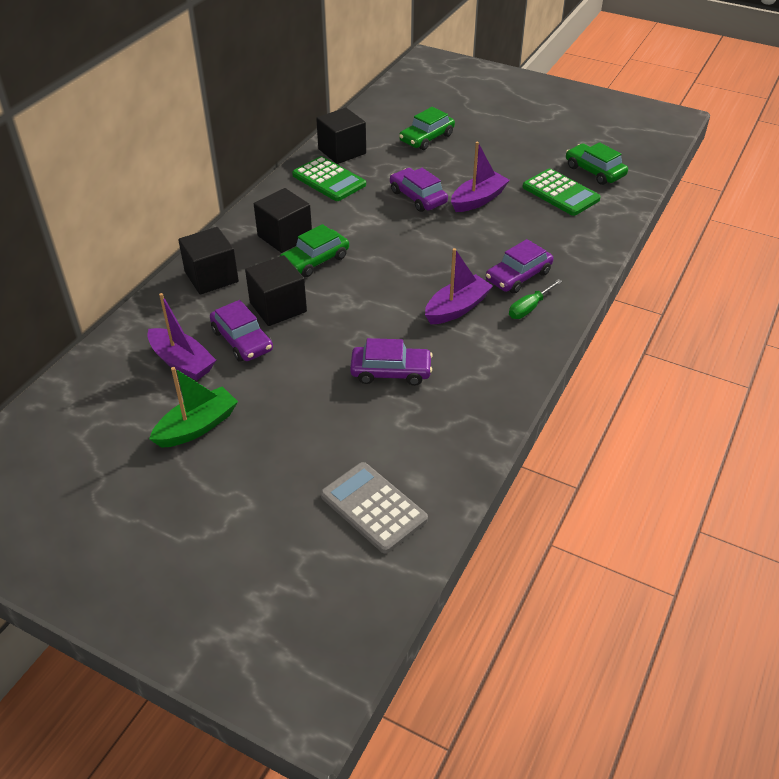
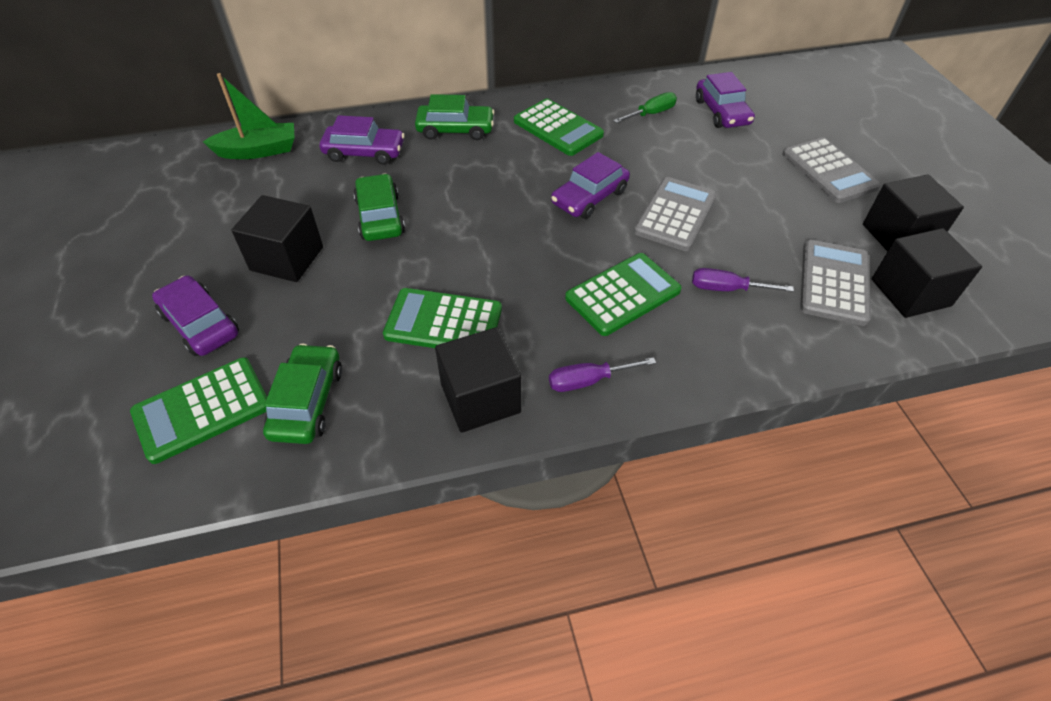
green calculator: [292,156,366,201] [523,168,601,216] = 2 -> [130,357,267,464] [383,288,502,348] [514,99,604,156] [565,253,682,336] = 4
grey calculator: [321,462,428,554] = 1 -> [634,177,717,251] [782,137,881,203] [800,240,871,326] = 3
purple boat: [147,293,216,381] [425,248,493,324] [451,142,510,212] = 3 -> none = 0
purple screwdriver: none = 0 -> [549,357,656,392] [692,268,794,292] = 2

